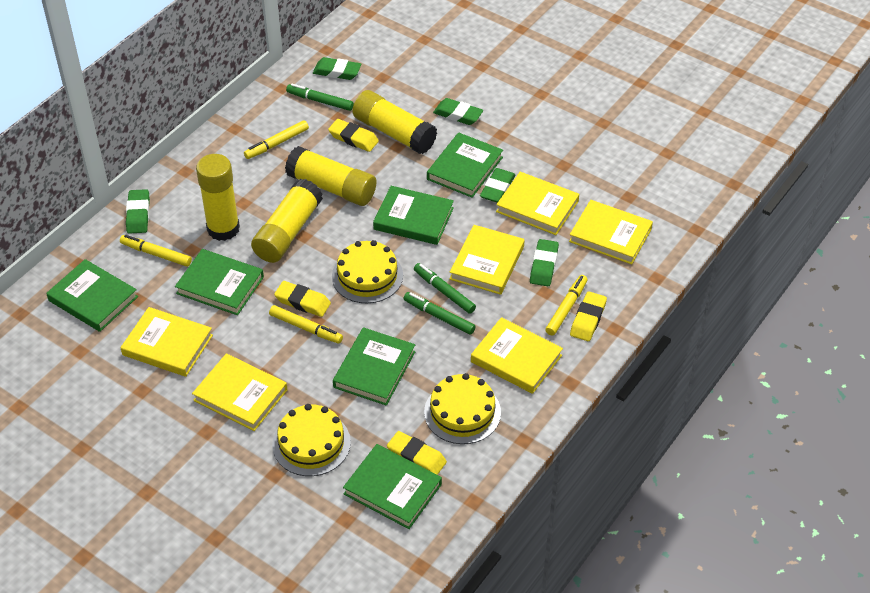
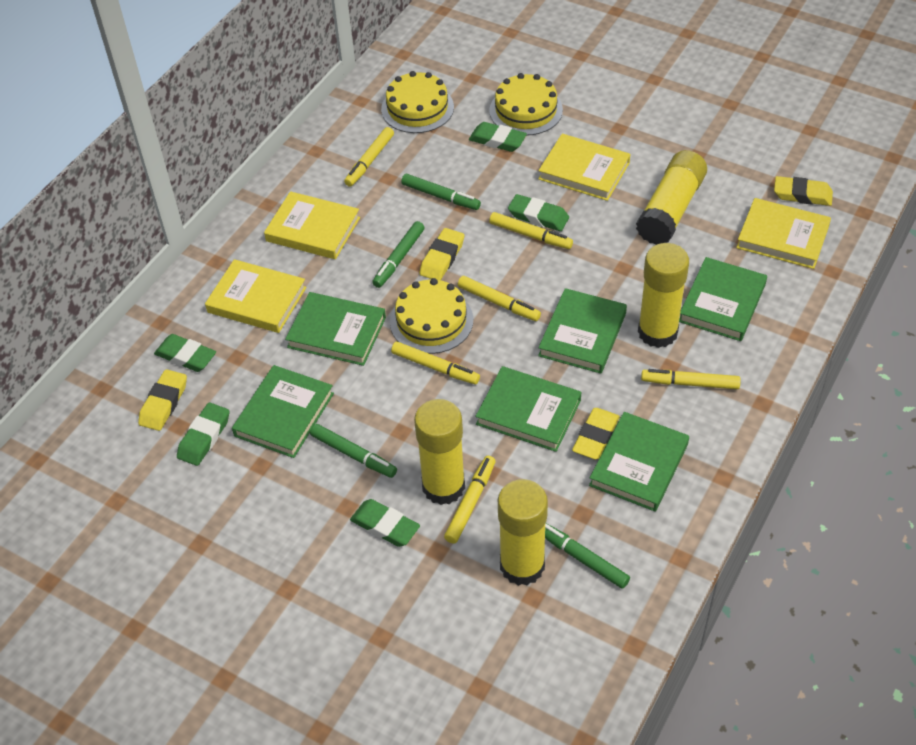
green marker: [286,84,354,111] [403,292,476,335] [414,263,476,314] = 3 -> [310,424,397,478] [372,221,425,288] [401,174,481,210] [545,523,630,589] = 4
yellow book: [120,307,213,377] [192,354,287,431] [450,225,525,295] [471,317,563,394] [496,172,579,235] [569,200,653,265] = 6 -> [205,259,306,333] [264,191,360,259] [538,134,630,201] [736,198,831,269] = 4
yellow marker: [120,235,192,267] [244,120,309,159] [269,305,343,344] [545,275,588,336] = 4 -> [344,127,394,187] [391,342,480,384] [444,456,495,544] [458,276,541,321] [489,212,573,249] [641,369,741,389] = 6

